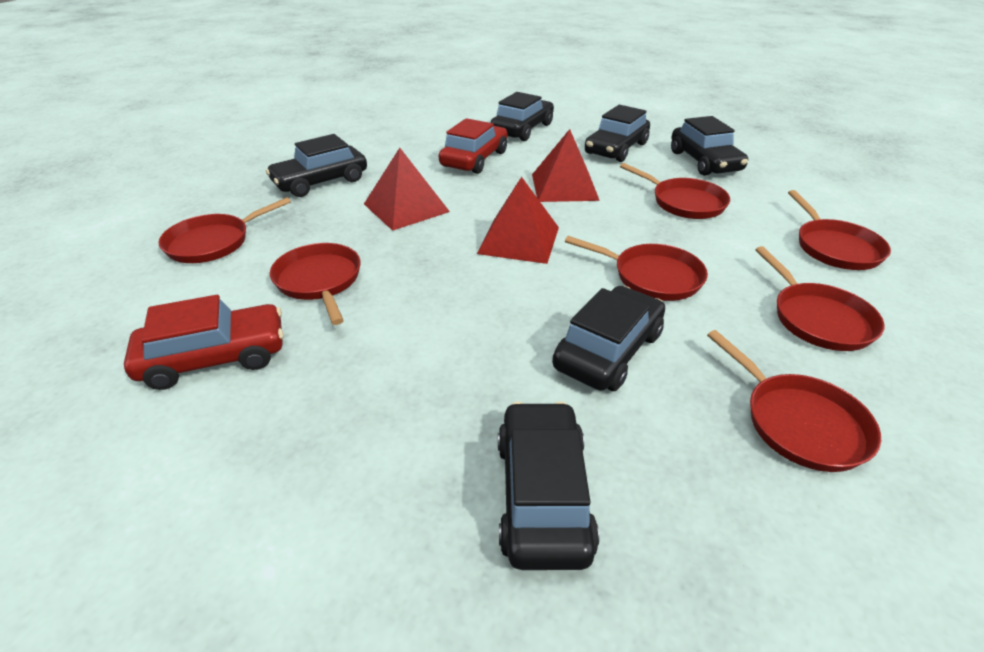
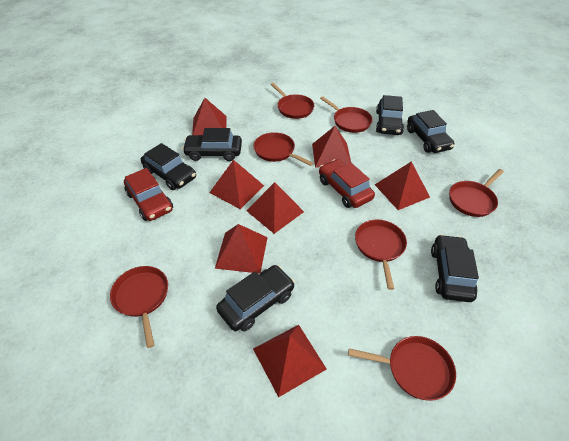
red pyramid: [364,148,450,231] [477,177,559,264] [532,129,600,202] = 3 -> [192,98,227,135] [209,160,264,209] [215,224,268,274] [247,182,304,234] [253,325,327,397] [312,126,351,168] [375,161,430,210] = 7

